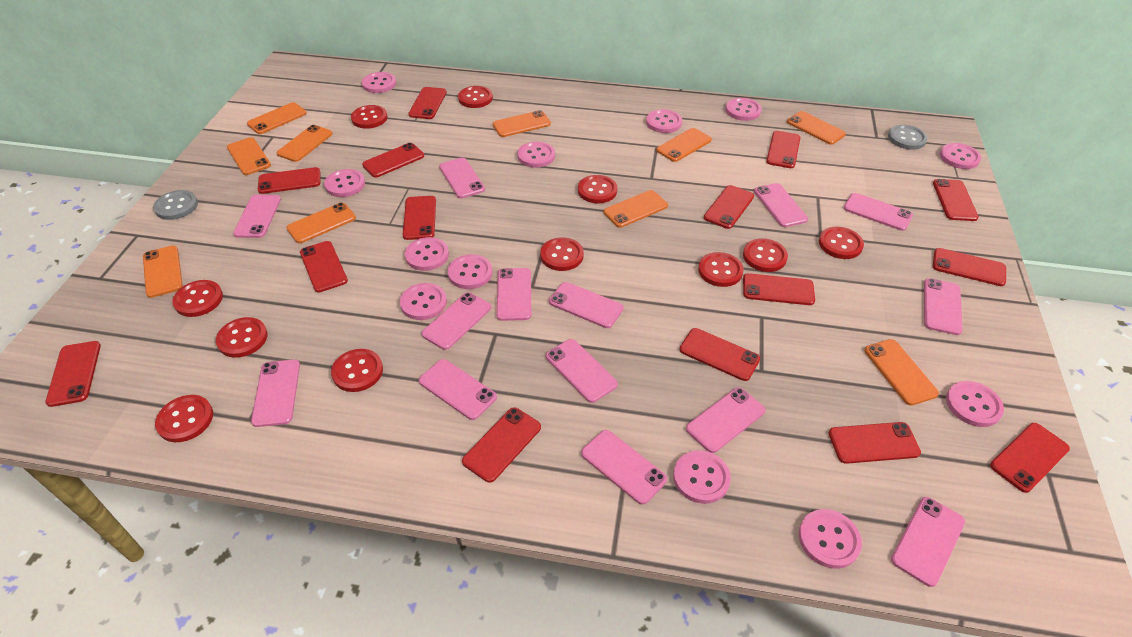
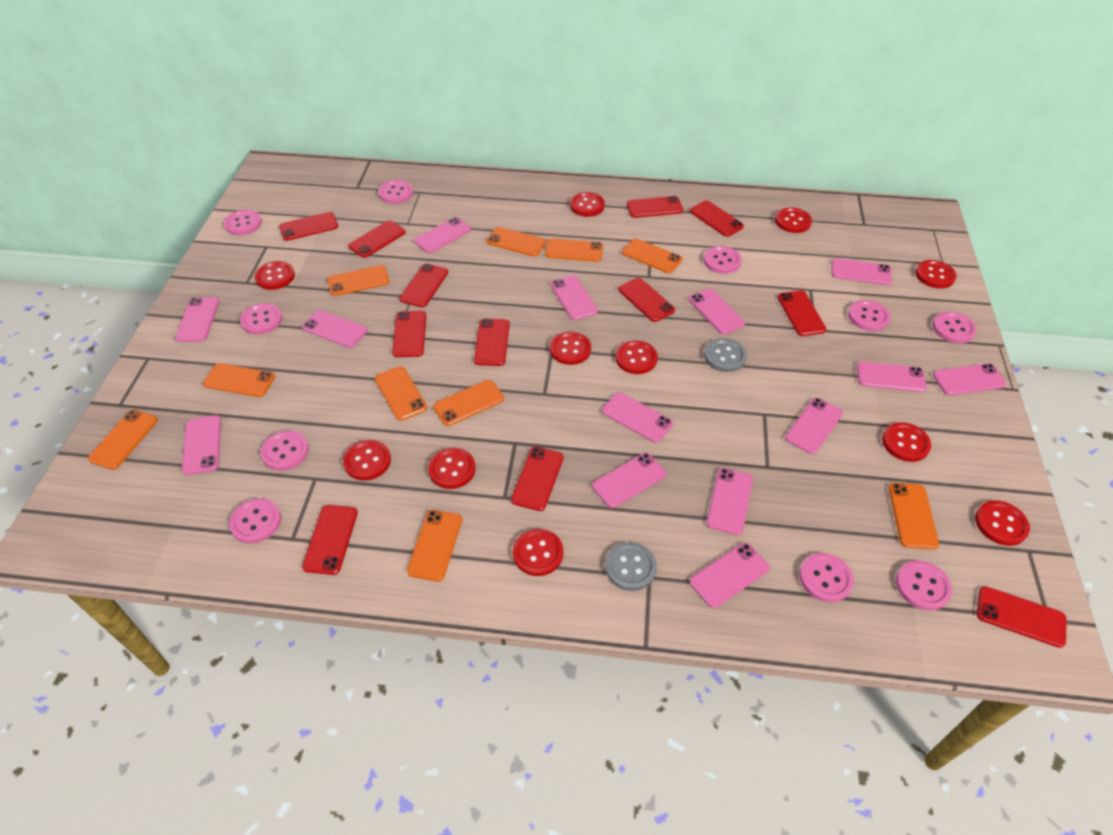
pink button: [324,169,365,197] [362,72,396,93] [400,283,447,320] [405,237,449,271] [448,254,493,289] [517,141,555,168] [646,109,682,133] [673,450,731,504] [726,98,762,121] [799,509,862,569] [940,143,981,169] [946,381,1004,427] = 12 -> [224,210,262,235] [229,498,281,543] [240,303,282,335] [261,431,309,471] [378,180,413,204] [704,246,742,274] [799,553,854,603] [848,300,890,331] [896,560,952,611] [932,311,977,343] = 10
red phone: [45,341,101,407] [258,167,320,194] [300,241,348,292] [362,143,424,177] [403,196,436,240] [408,87,447,119] [462,407,541,483] [679,328,760,381] [704,185,754,229] [743,273,815,305] [766,131,801,168] [829,422,921,464] [933,179,979,221] [933,248,1006,286] [990,423,1070,493] = 15 -> [279,212,338,241] [302,505,358,575] [348,220,406,258] [392,311,426,357] [400,263,448,307] [474,319,510,366] [511,447,564,511] [618,278,675,322] [627,196,683,218] [690,200,744,237] [778,290,826,336] [977,586,1067,648] = 12

